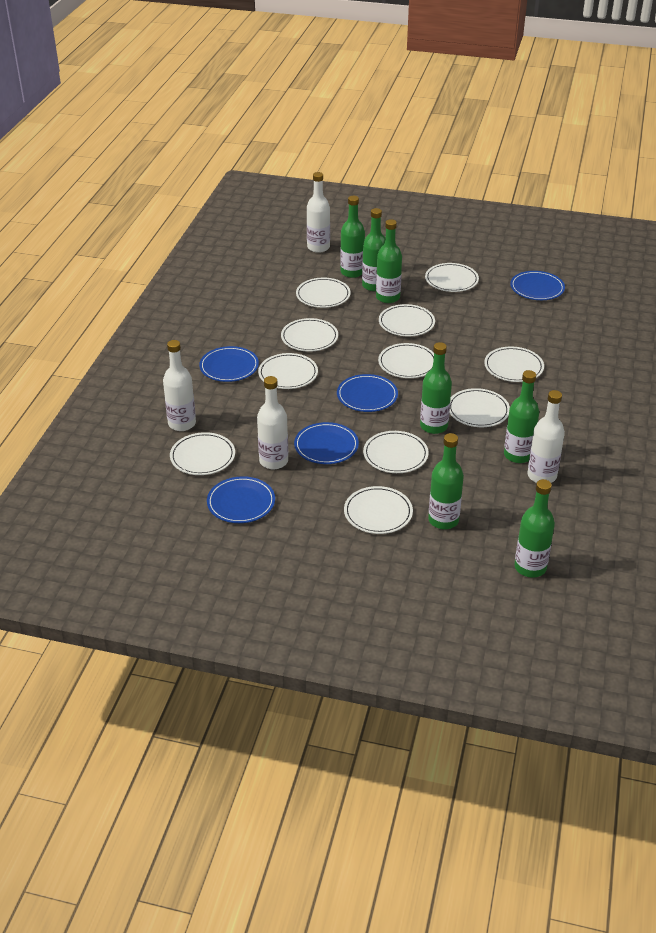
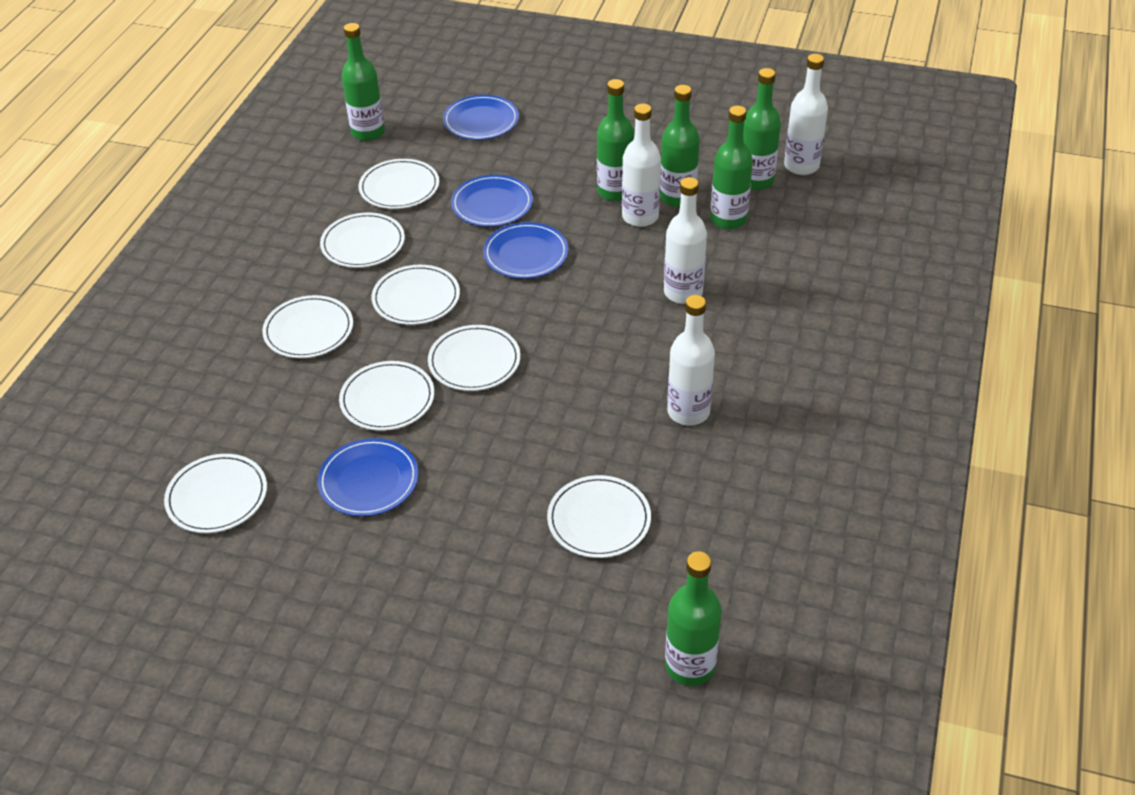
blue plate: [199,346,259,382] [207,476,275,523] [294,422,359,464] [337,374,398,412] [510,271,565,300] = 5 -> [317,438,419,516] [443,95,519,140] [451,175,533,227] [483,222,569,279] = 4
green bottle: [340,196,365,278] [362,208,385,291] [376,219,402,303] [420,342,452,434] [428,433,464,529] [504,370,539,463] [515,479,555,578] = 7 -> [342,23,385,141] [597,79,634,201] [660,85,700,207] [665,551,722,686] [710,106,753,229] [743,68,781,190] = 6
white plate: [170,432,235,475] [258,353,318,389] [281,318,338,352] [296,278,351,308] [344,486,413,534] [363,431,429,473] [378,343,434,378] [379,304,435,336] [425,263,479,292] [450,388,510,427] [484,347,544,382] = 11 -> [164,454,267,533] [262,295,353,358] [320,212,405,268] [339,361,434,431] [359,159,439,209] [371,265,460,325] [428,325,520,391] [547,475,651,558] = 8

